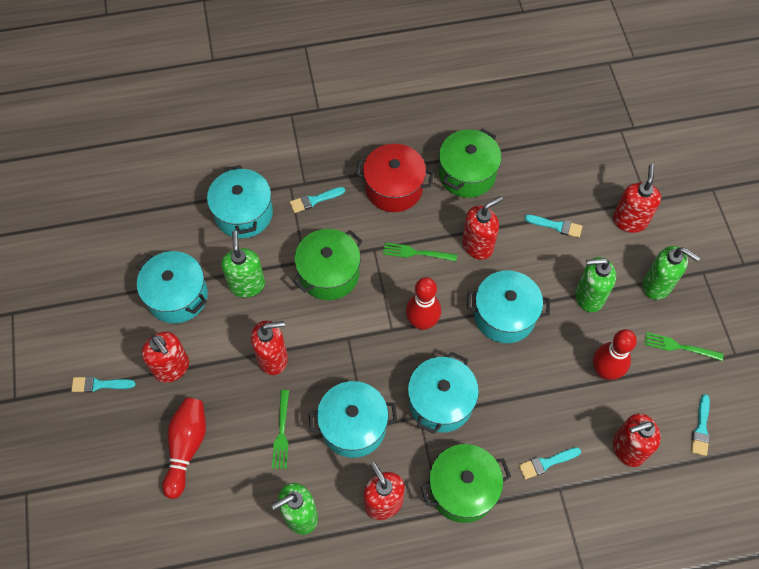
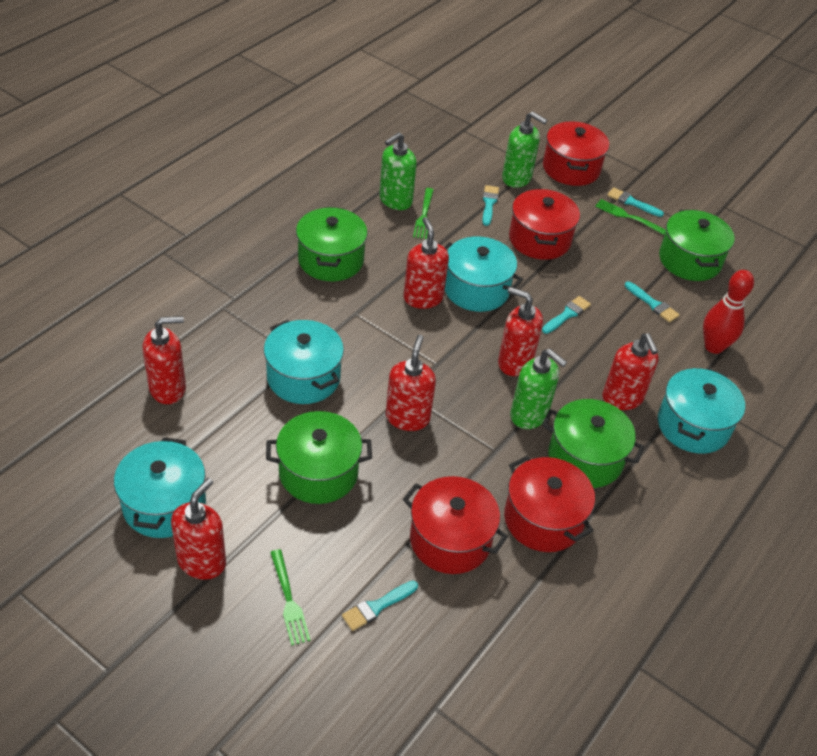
green pot: [293,229,362,300] [420,444,511,523] [439,129,502,198] = 3 -> [266,411,372,504] [296,207,368,281] [542,399,644,488] [659,210,734,281] = 4
green soap dispenser: [221,231,265,298] [271,483,318,535] [575,257,616,312] [643,246,700,300] = 4 -> [379,132,417,210] [502,111,547,188] [510,349,567,429] = 3
red bowling pin: [162,398,206,499] [406,277,441,330] [593,329,637,380] = 3 -> [703,270,754,354] = 1
red pot: [355,144,434,212] = 1 -> [403,476,508,574] [504,456,595,552] [509,189,580,260] [543,121,609,186] = 4
turquoise pot: [137,251,208,323] [207,165,273,238] [308,381,397,458] [408,352,479,434] [467,271,550,343] = 5 -> [114,437,206,538] [264,320,344,404] [444,237,523,312] [658,368,745,454] = 4

